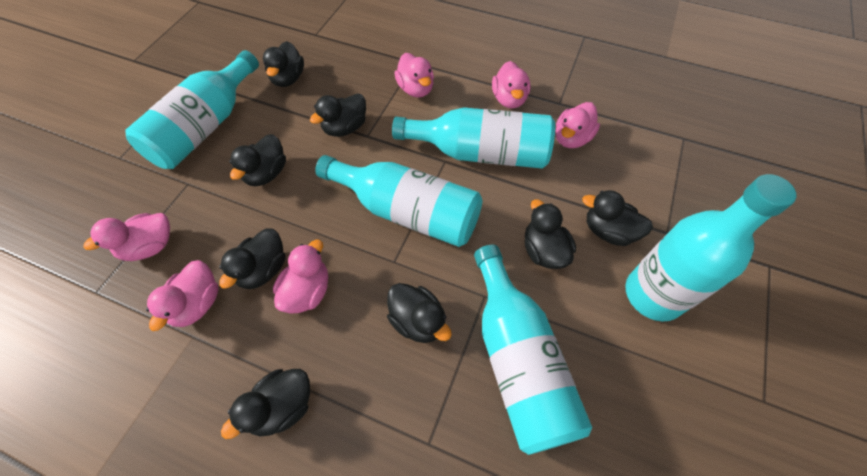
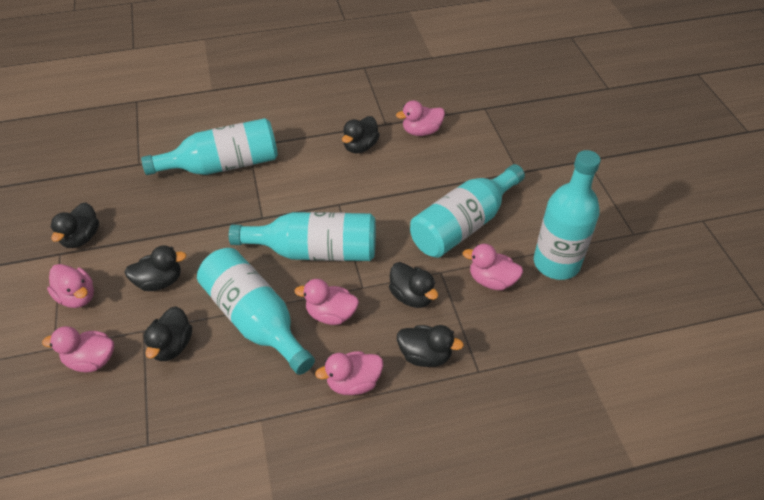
black duck: [219,228,286,289] [221,369,310,439] [229,134,286,186] [263,41,304,87] [310,93,366,137] [387,283,452,343] [525,200,576,269] [582,190,653,246] = 8 -> [50,202,99,248] [125,245,187,291] [144,306,192,361] [342,116,380,153] [389,262,438,308] [397,325,464,367] = 6

